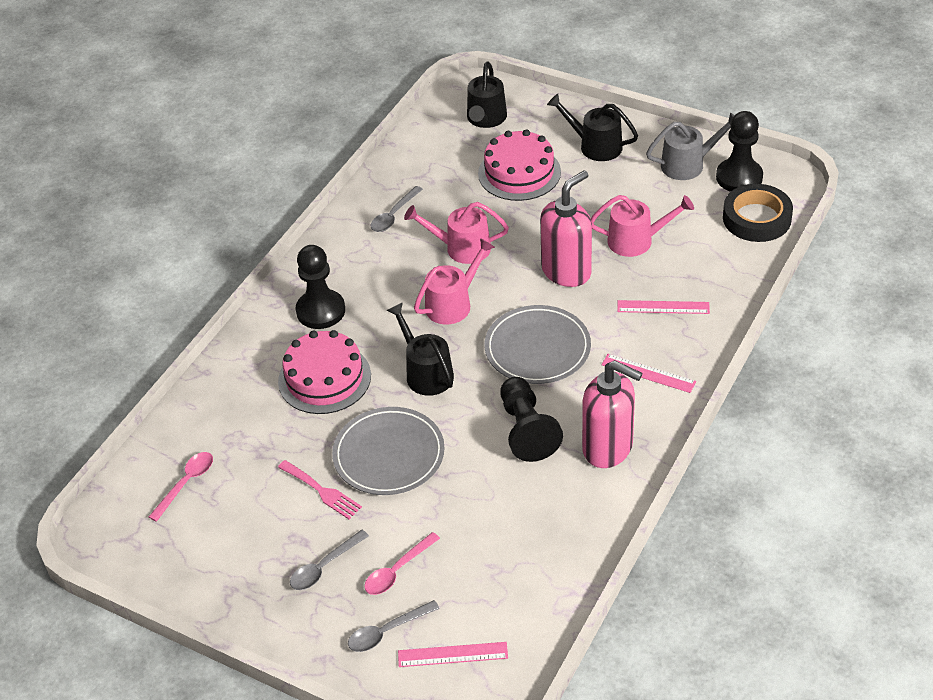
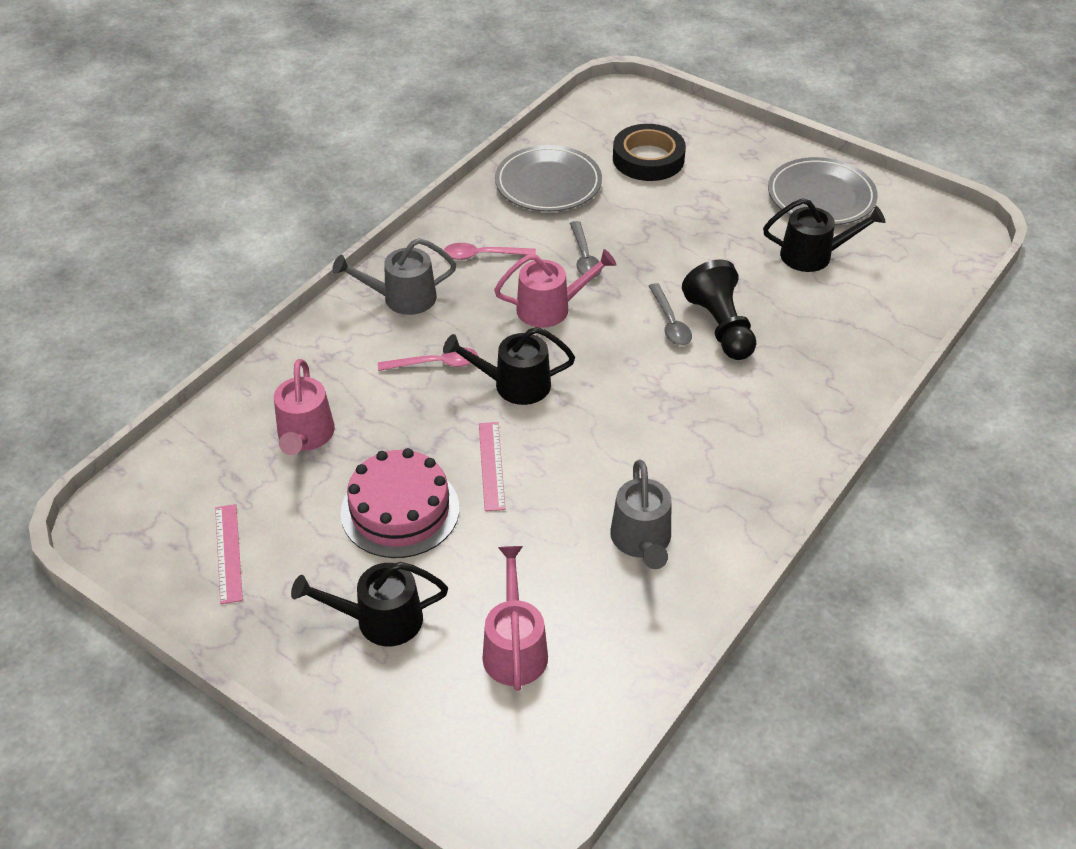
black pawn: [296,245,345,329] [500,377,563,462] [716,111,763,192] = 3 -> [682,259,756,360] = 1
grey spoon: [290,530,369,590] [348,600,440,652] [371,186,423,232] = 3 -> [570,221,602,278] [649,283,692,346] = 2
grey watering can: [646,113,734,180] = 1 -> [332,238,456,315] [610,460,671,569] = 2
pink cake: [278,330,371,414] [478,129,561,201] = 2 -> [341,448,459,558] = 1
pink fork: [278,460,362,519] = 1 -> none = 0
pink ruler: [398,642,508,667] [601,354,696,393] [617,300,710,314] = 3 -> [215,504,243,604] [479,422,505,511] = 2
pink soap dispenser: [540,170,592,287] [582,360,642,468] = 2 -> none = 0

